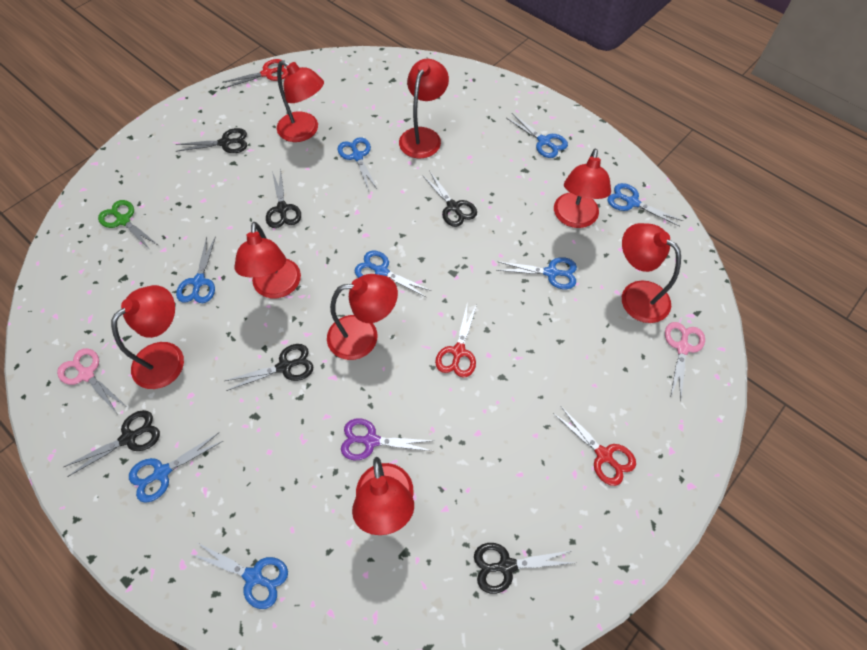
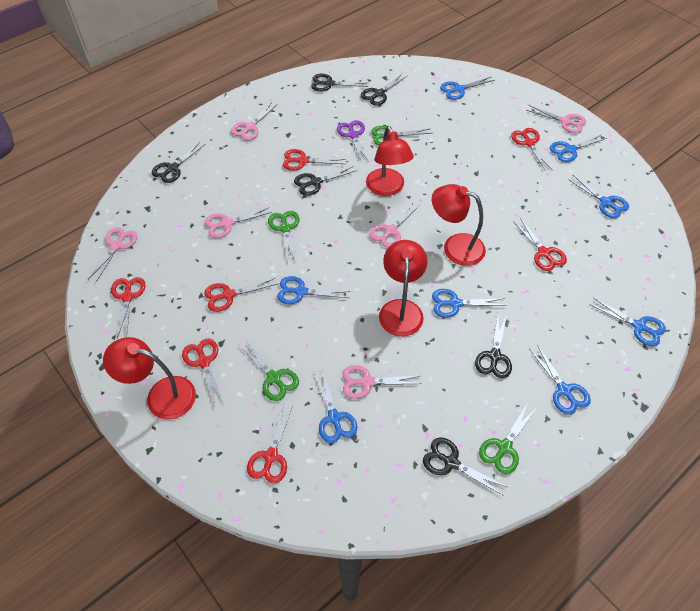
green scissors: [98,200,158,251] = 1 -> [238,339,299,401] [268,211,299,262] [371,126,431,145] [479,403,537,474] = 4
pink scissors: [57,348,125,412] [665,322,705,400] = 2 -> [88,227,137,283] [205,207,272,238] [231,102,277,141] [342,365,421,399] [370,202,421,248] [526,105,586,133] = 6
red lamp: [111,285,184,389] [234,222,301,298] [277,60,324,142] [327,274,398,360] [352,457,414,535] [399,59,449,158] [554,149,611,228] [622,223,681,323] = 8 -> [103,337,196,420] [366,126,414,196] [379,240,428,337] [432,184,486,266] = 4
red scissors: [222,59,288,88] [435,301,477,377] [553,407,636,486] = 3 -> [111,277,145,338] [182,339,224,406] [204,278,277,312] [247,404,293,483] [283,149,346,171] [511,128,552,171] [513,218,567,271] = 7

